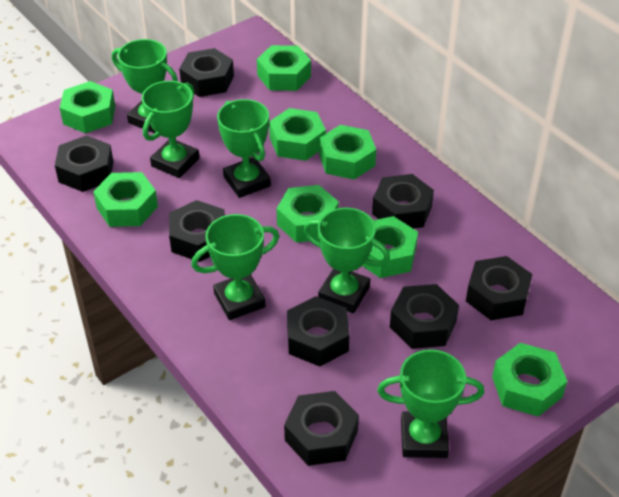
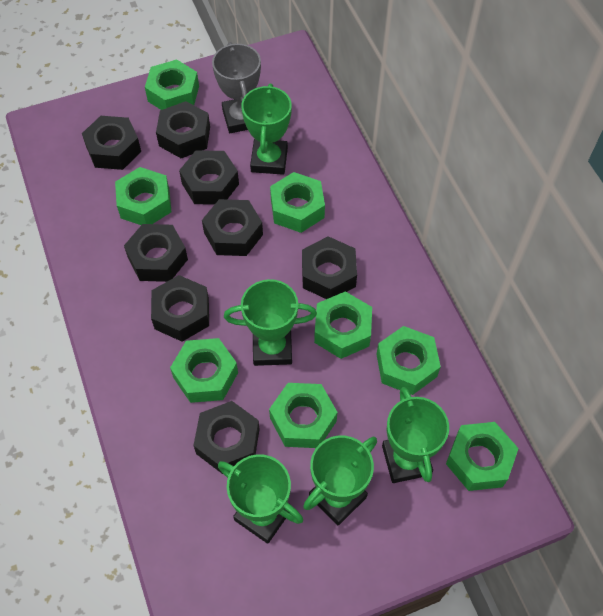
green trophy: [112,39,178,133] [141,81,199,178] [191,214,279,320] [217,99,271,198] [303,208,390,313] [377,349,484,458] = 6 -> [218,454,303,544] [224,279,317,366] [241,84,292,175] [303,435,377,526] [382,387,449,483] = 5
grey trophy: none = 0 -> [212,42,261,133] = 1

